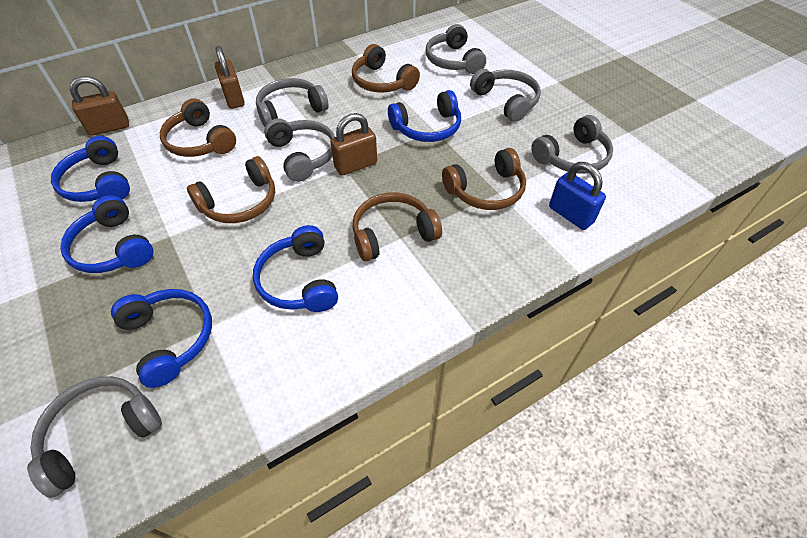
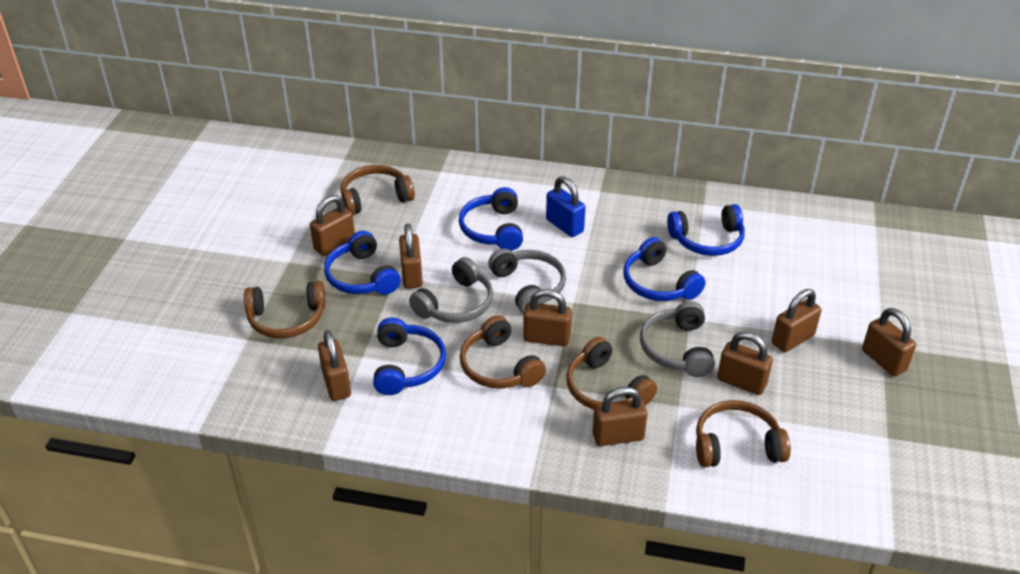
brown padlock: [70,76,129,136] [215,46,245,109] [330,113,377,176] = 3 -> [310,195,355,256] [318,330,351,401] [399,223,423,289] [523,289,572,346] [593,387,647,446] [717,332,773,395] [772,289,821,352] [862,308,916,376] = 8
grey headphones: [27,376,162,498] [256,78,328,127] [264,118,335,182] [425,24,486,74] [470,69,541,122] [531,115,613,174] = 6 -> [409,257,493,323] [488,248,566,313] [640,301,715,377] = 3

